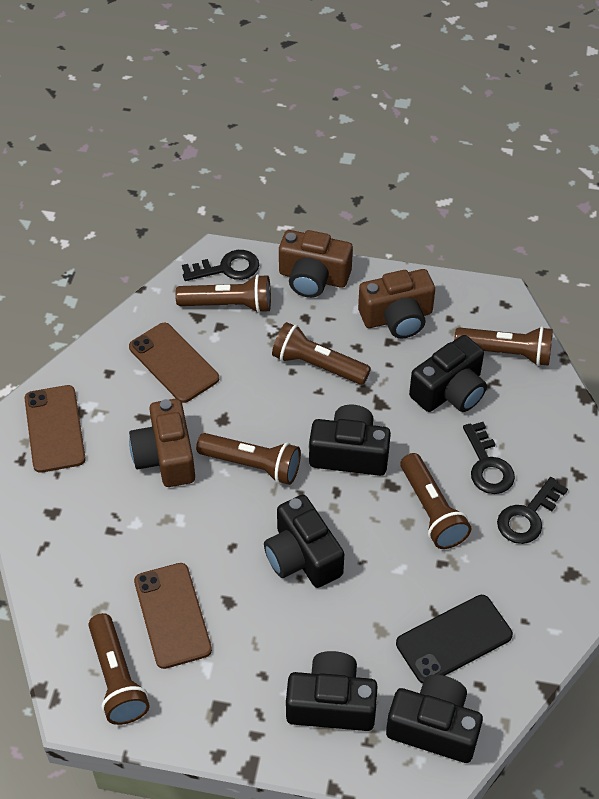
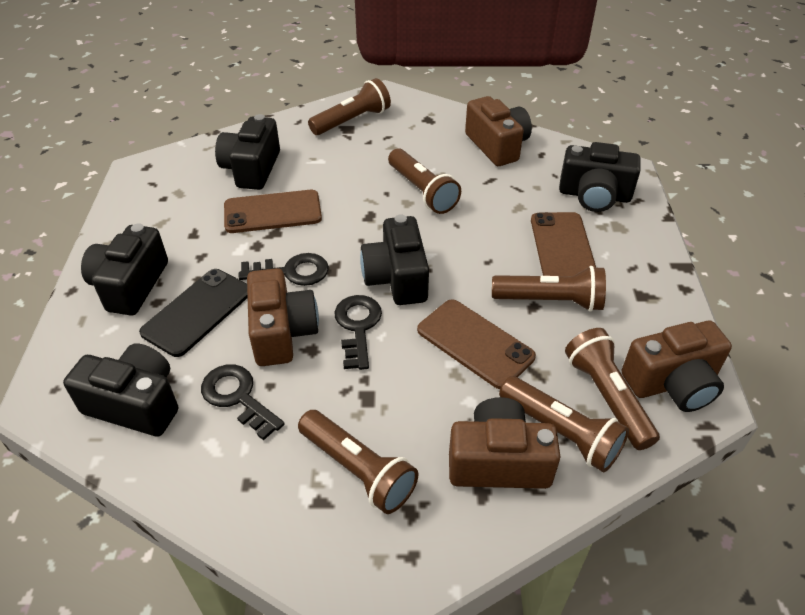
brown camera: [129,399,195,487] [279,230,353,298] [358,269,435,338] = 3 -> [247,268,319,366] [449,397,560,489] [465,96,532,166] [622,321,732,412] = 4

